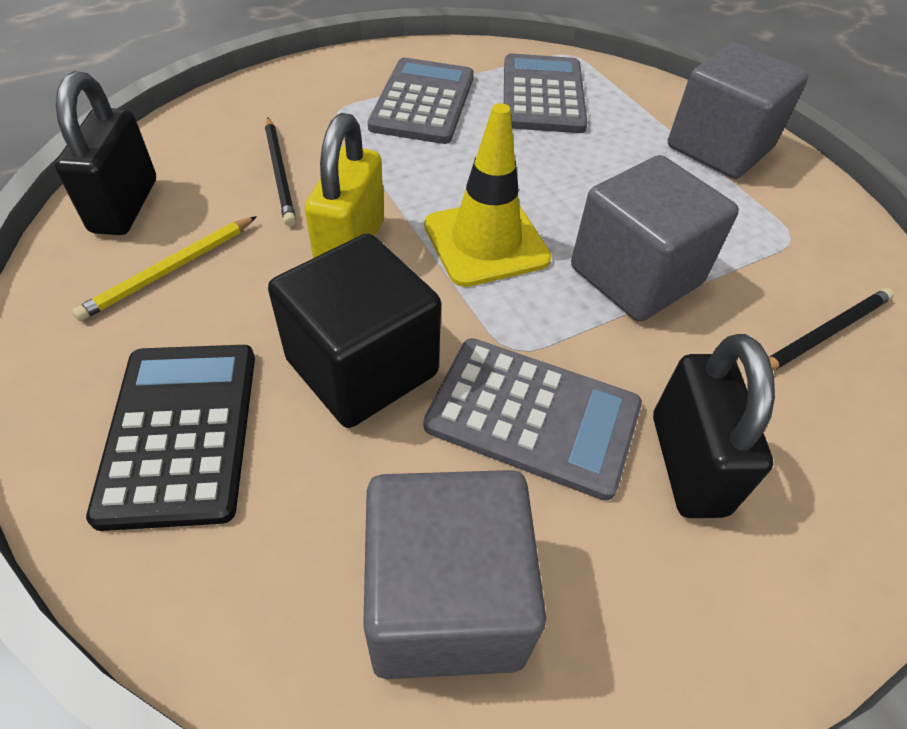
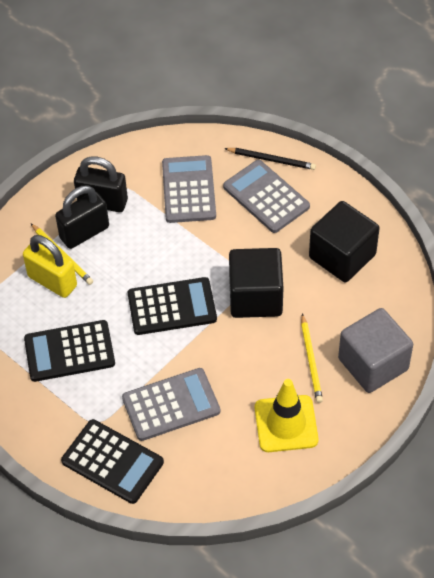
black calculator: [86,345,255,531] = 1 -> [24,320,115,382] [61,419,164,504] [128,277,217,335] = 3
black cube: [268,233,441,428] = 1 -> [229,248,283,318] [309,201,380,282] = 2
black pencil: [265,117,296,226] [769,288,894,370] = 2 -> [224,148,316,170] = 1
grey cube: [363,470,546,679] [571,155,739,322] [668,43,808,179] = 3 -> [338,308,413,393] = 1
yellow pencil: [72,216,257,321] = 1 -> [31,224,93,285] [301,313,323,403] = 2

